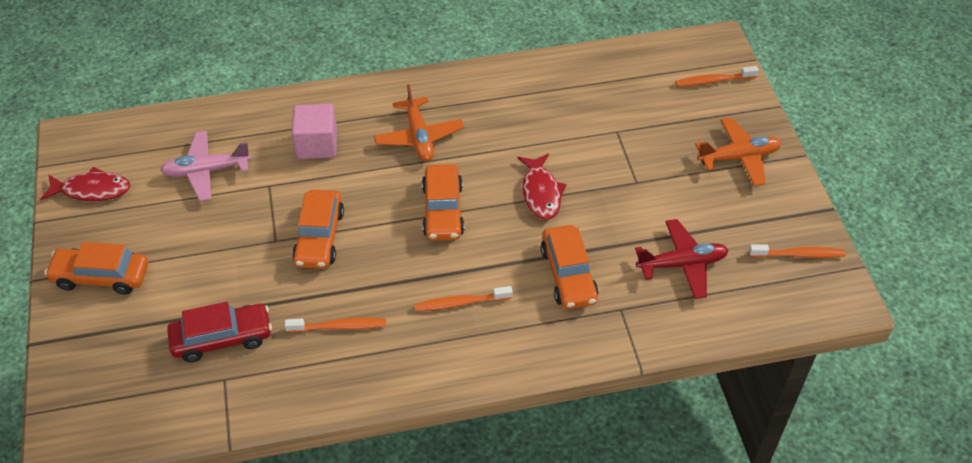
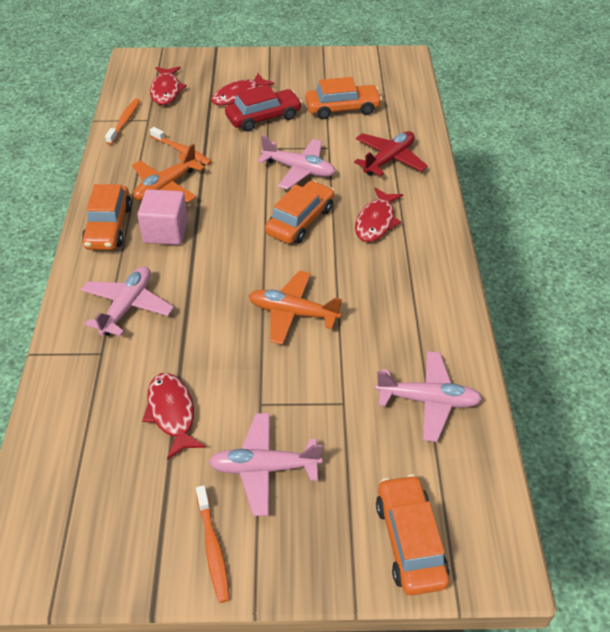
orange toothbrush: [285,317,386,332] [415,286,513,311] [675,66,759,87] [749,244,845,258] = 4 -> [105,98,140,145] [150,127,212,165] [196,485,230,603] = 3
pink plane: [161,131,251,201] = 1 -> [81,266,174,336] [209,413,323,516] [258,136,335,190] [375,351,482,442] = 4
red fish: [40,167,130,201] [517,154,567,220] = 2 -> [142,373,206,460] [150,66,187,105] [211,73,274,106] [355,188,403,242] = 4

